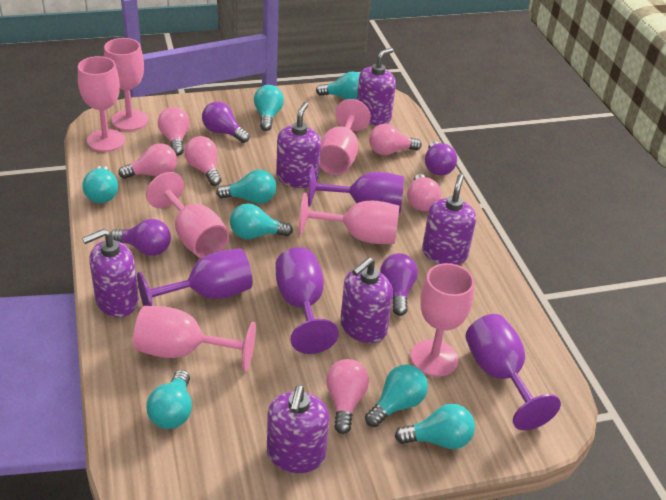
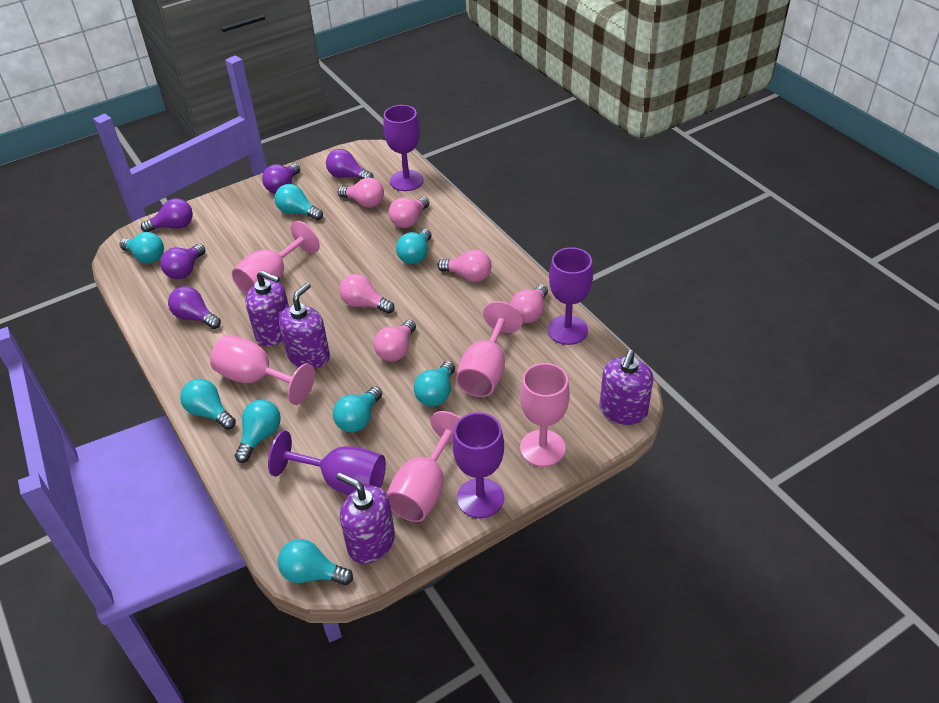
pink goblet: [78,56,125,152] [104,38,148,131] [133,306,256,371] [146,172,229,258] [299,193,399,244] [319,99,371,175] [411,263,474,377] = 7 -> [210,335,315,405] [232,221,320,295] [387,411,461,522] [456,301,523,397] [520,363,570,467] = 5
purple light bulb: [111,219,171,256] [202,102,250,143] [380,253,418,316] [425,141,457,176] = 4 -> [141,198,193,232] [160,244,205,279] [168,286,221,329] [262,163,300,194] [326,149,373,179] = 5
purple soap dispenser: [82,229,139,317] [267,385,329,473] [276,102,321,188] [340,257,393,343] [357,48,396,125] [422,174,476,265] = 6 -> [245,270,289,346] [279,283,330,369] [337,473,395,564] [599,350,653,425] = 4

